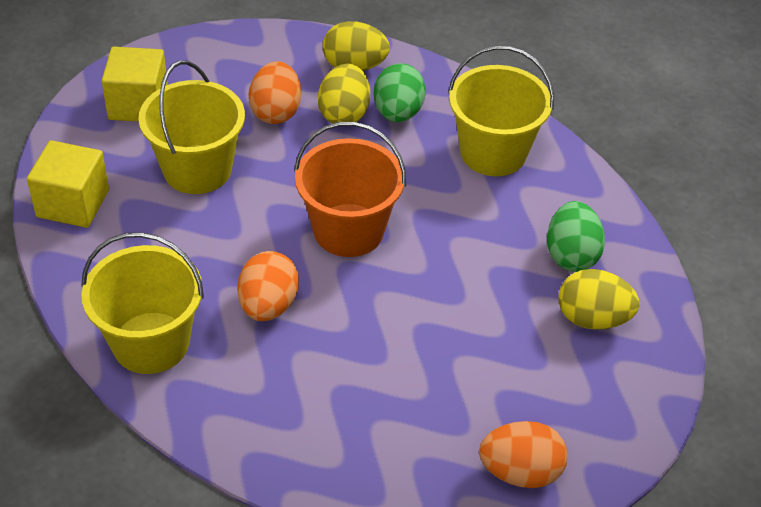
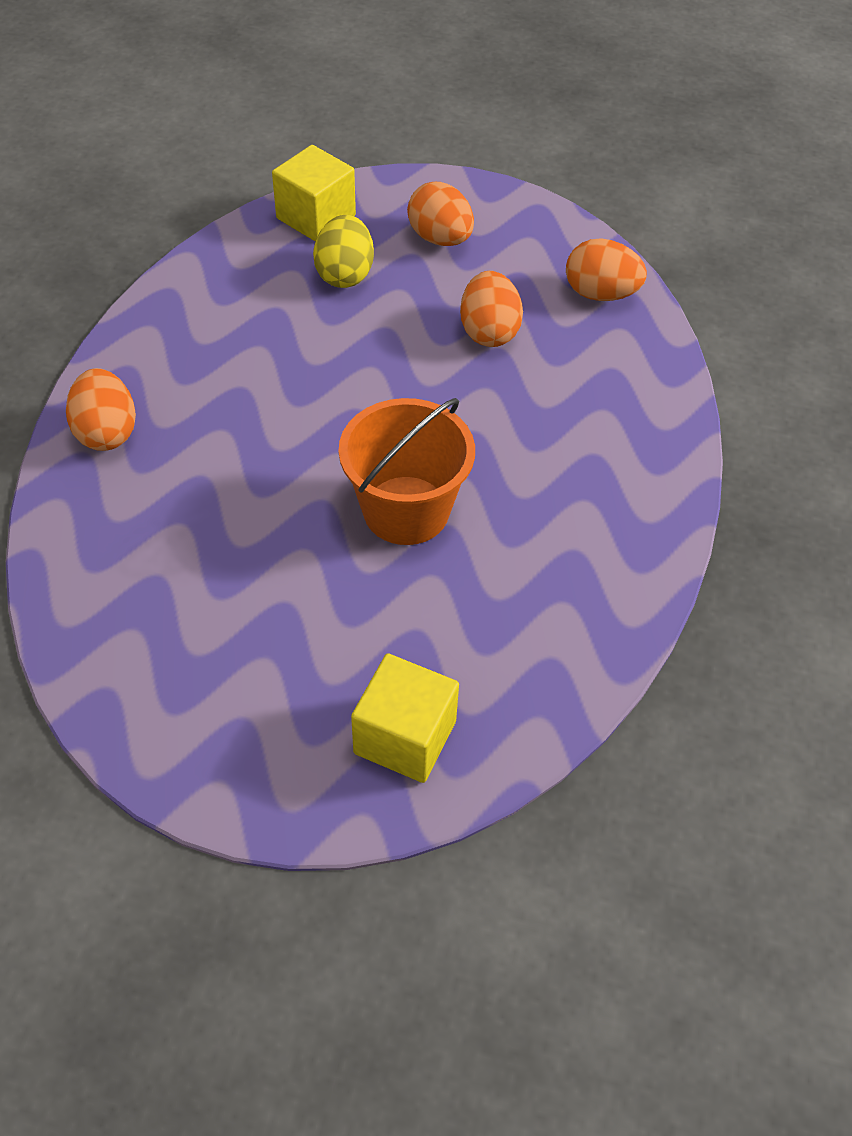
green egg: [374,63,426,122] [547,201,605,272] = 2 -> none = 0
orange egg: [237,251,299,321] [249,61,301,124] [479,421,568,488] = 3 -> [66,368,136,451] [407,182,474,246] [460,271,523,347] [566,238,647,301] = 4
yellow bucket: [81,232,204,374] [138,60,245,194] [448,46,554,176] = 3 -> none = 0
yellow egg: [318,64,370,124] [323,21,390,71] [559,269,639,329] = 3 -> [313,215,374,288] = 1

